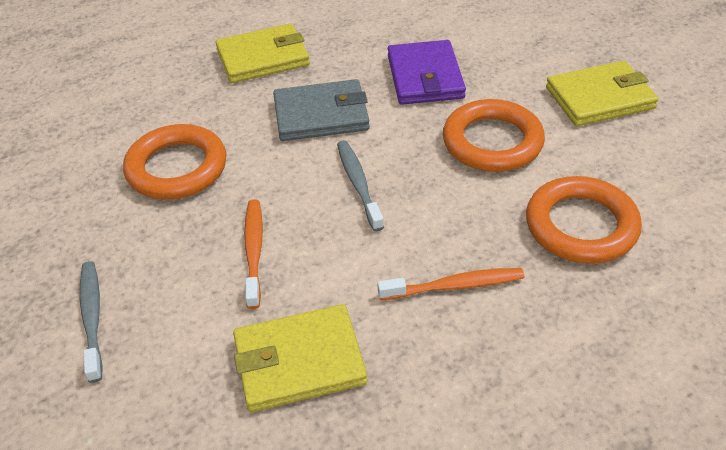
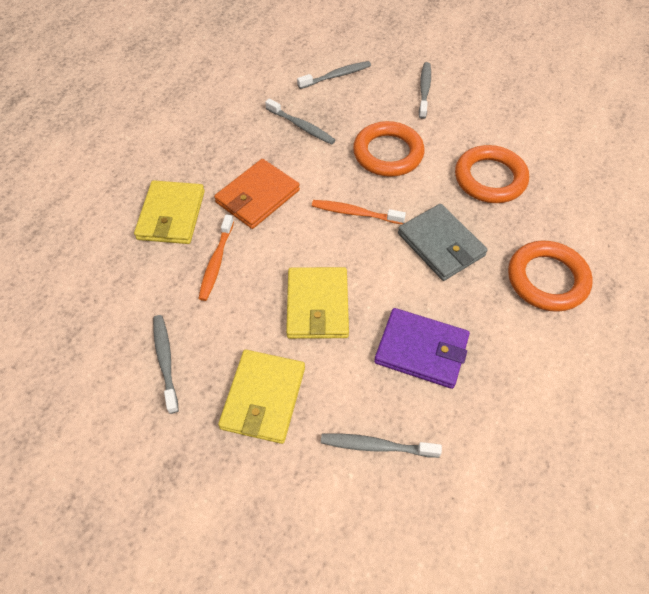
grey toothbrush: [80,261,103,383] [337,140,384,231] = 2 -> [153,315,179,414] [265,98,335,145] [297,61,371,89] [321,433,442,458] [419,62,431,119] = 5
orange wallet: none = 0 -> [214,159,300,229] = 1

